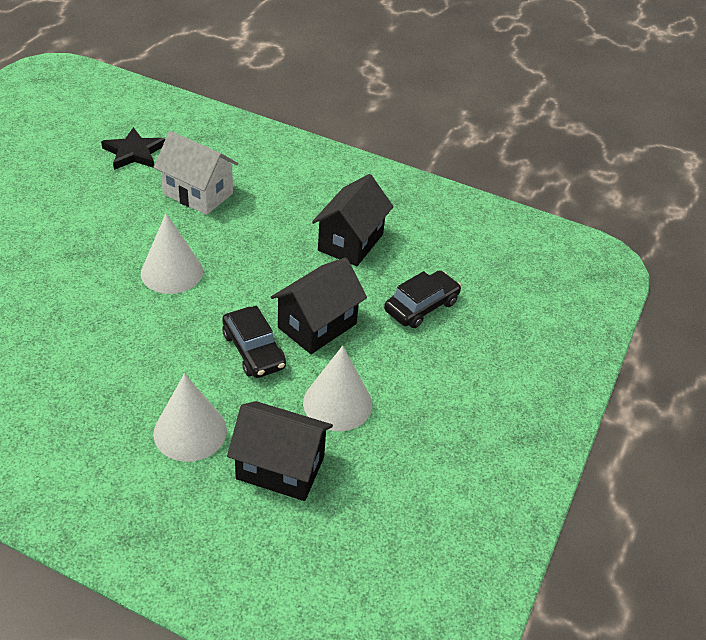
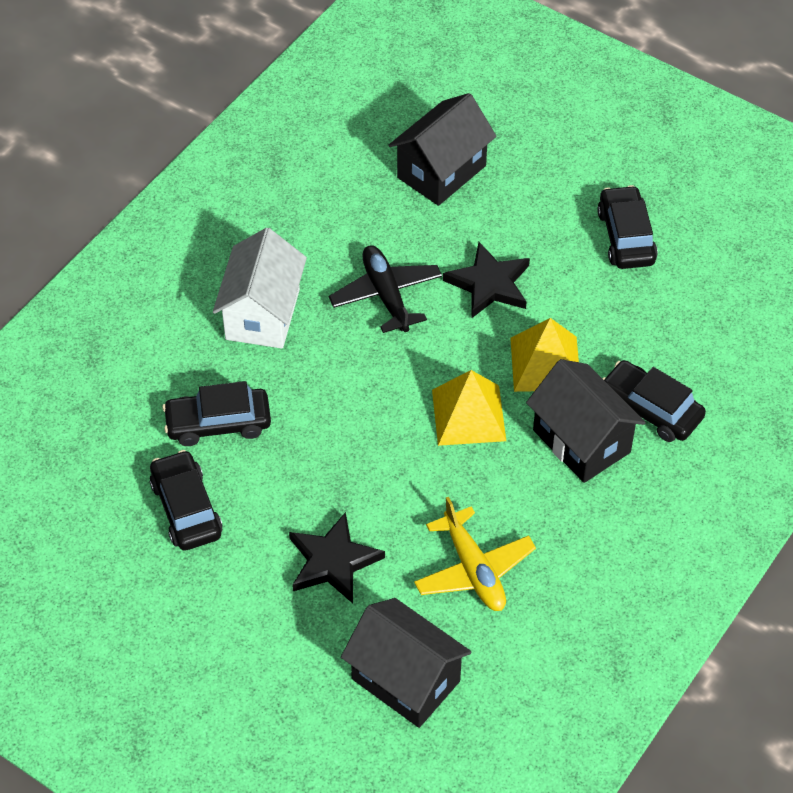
black car: [222,305,286,378] [384,270,461,328] = 2 -> [150,450,223,551] [162,381,271,446] [597,185,658,269] [602,360,706,442] = 4
black plane: none = 0 -> [329,245,442,333] = 1
black star: [101,127,165,170] = 1 -> [289,512,385,604] [443,242,530,318] = 2
white cone: [141,213,203,294] [153,373,227,462] [303,346,372,431] = 3 -> none = 0
yellow plane: none = 0 -> [414,497,536,611] = 1
yellow pyramid: none = 0 -> [432,370,506,446] [510,318,579,392] = 2

